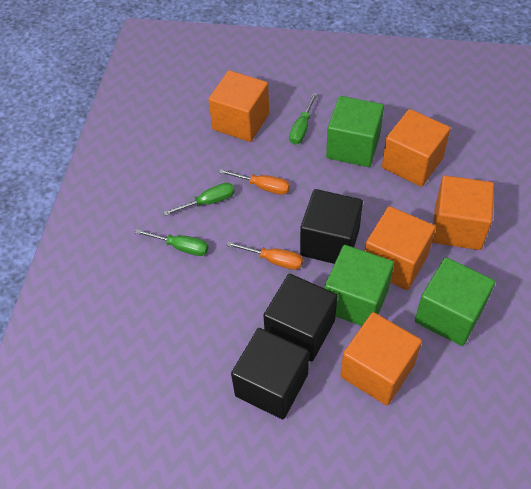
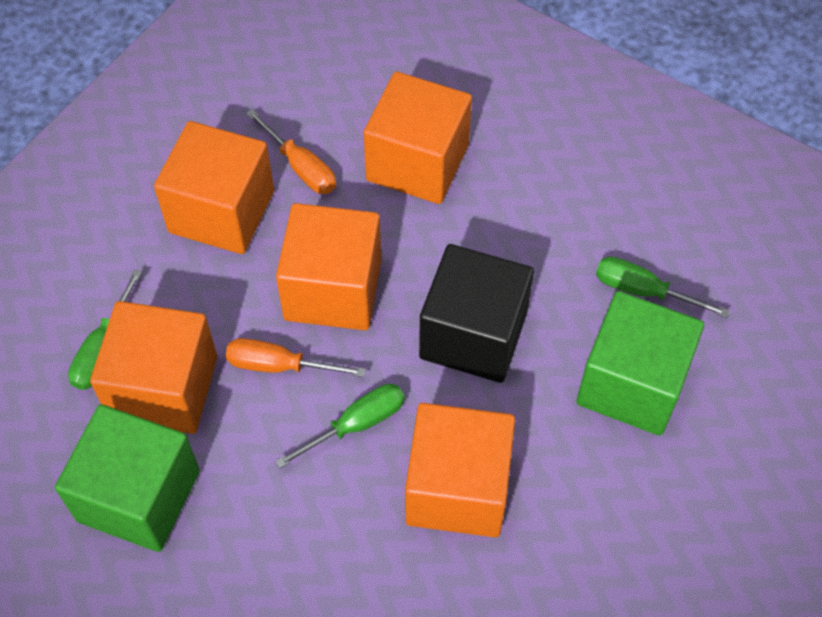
black cube: [231,328,309,419] [263,274,337,362] [300,189,363,264] = 3 -> [419,244,534,383] = 1
green cube: [325,245,394,326] [326,96,384,167] [415,257,495,346] = 3 -> [55,404,200,552] [576,291,704,436] = 2

